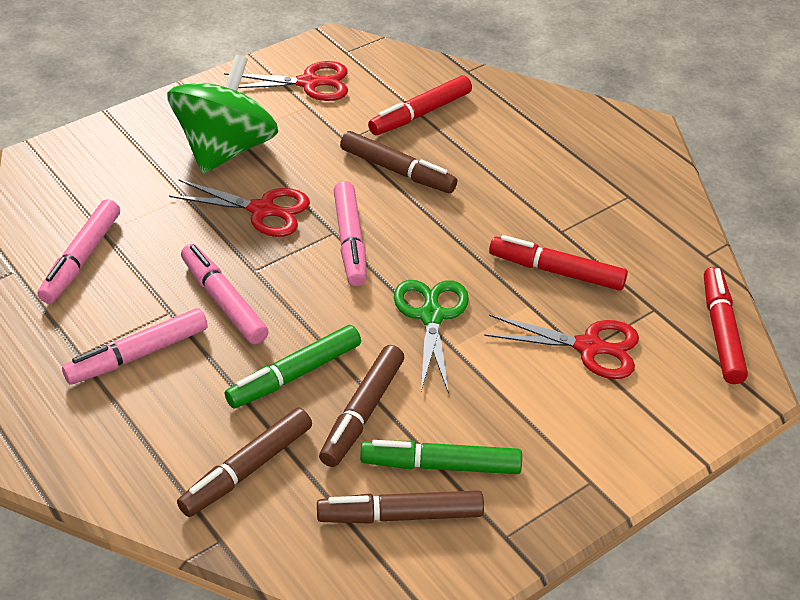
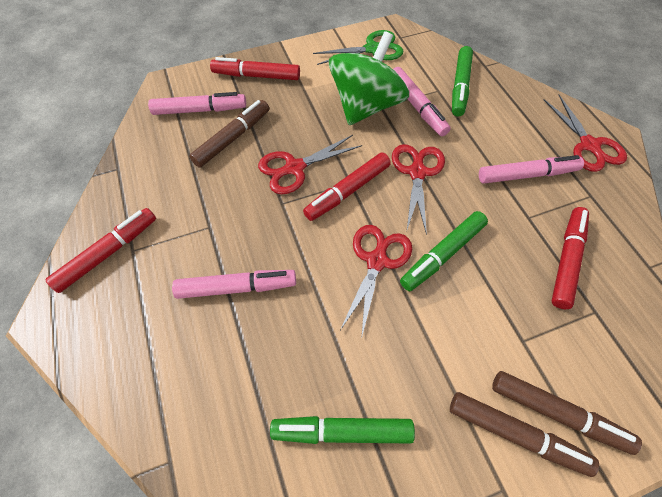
brown marker: [177,408,312,517] [317,490,484,524] [319,345,404,467] [340,131,457,193] = 4 -> [190,100,269,167] [450,392,599,477] [492,371,642,455] = 3
green marker: [225,325,361,408] [360,440,522,474] = 2 -> [270,416,415,444] [400,211,488,291] [452,46,473,116] = 3
red marker: [368,75,472,135] [489,235,628,291] [704,267,748,384] = 3 -> [45,208,156,293] [210,57,300,80] [303,153,391,221] [552,207,589,309] = 4
red scissors: [169,180,310,237] [224,61,348,101] [484,314,639,379] = 3 -> [258,135,362,194] [340,225,412,339] [392,144,445,235] [544,95,627,172] = 4

